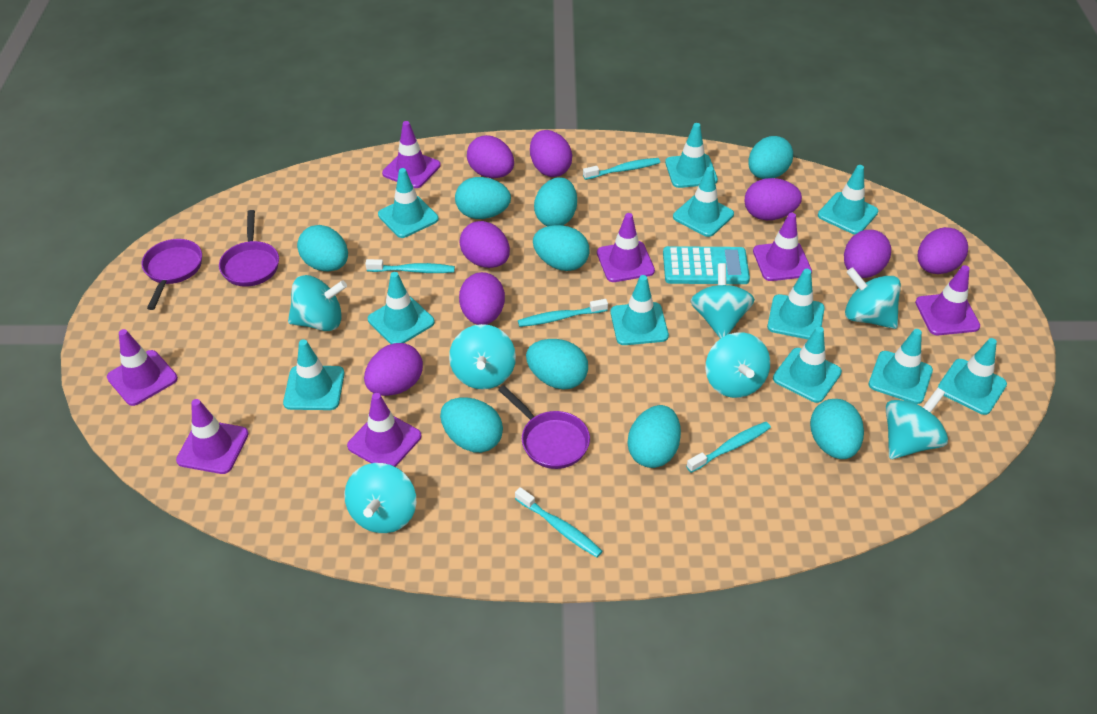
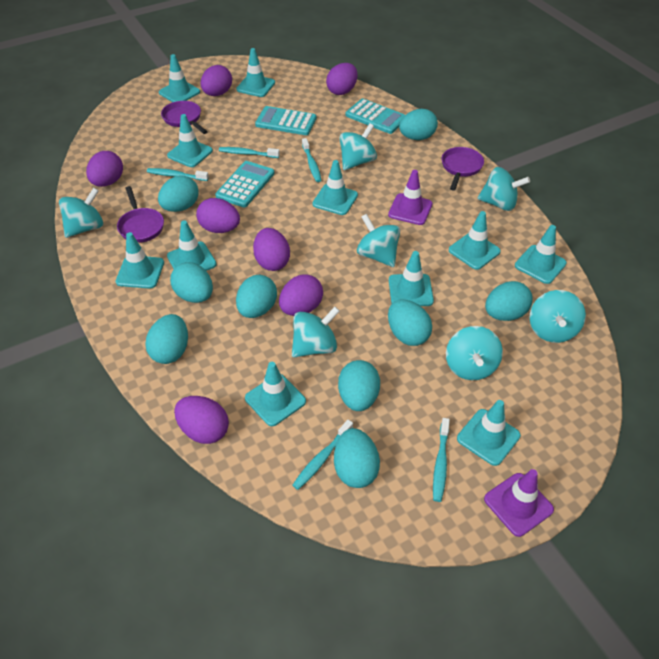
purple egg: [364,343,423,396] [459,221,510,268] [459,272,505,325] [467,135,514,178] [530,130,572,177] [744,178,802,220] [844,230,891,278] [918,227,968,274] = 8 -> [86,151,123,187] [174,396,229,444] [196,198,240,233] [201,65,232,96] [253,228,290,271] [279,274,323,316] [326,63,358,95] = 7
purple traffic cone: [107,329,178,406] [176,399,249,474] [347,393,421,467] [382,121,441,188] [597,213,655,282] [753,213,812,281] [915,265,980,335] = 7 -> [388,170,432,225] [484,469,554,537] = 2
turquoise calculator: [663,246,750,284] = 1 -> [215,161,274,207] [255,106,317,135] [346,99,405,134] = 3

